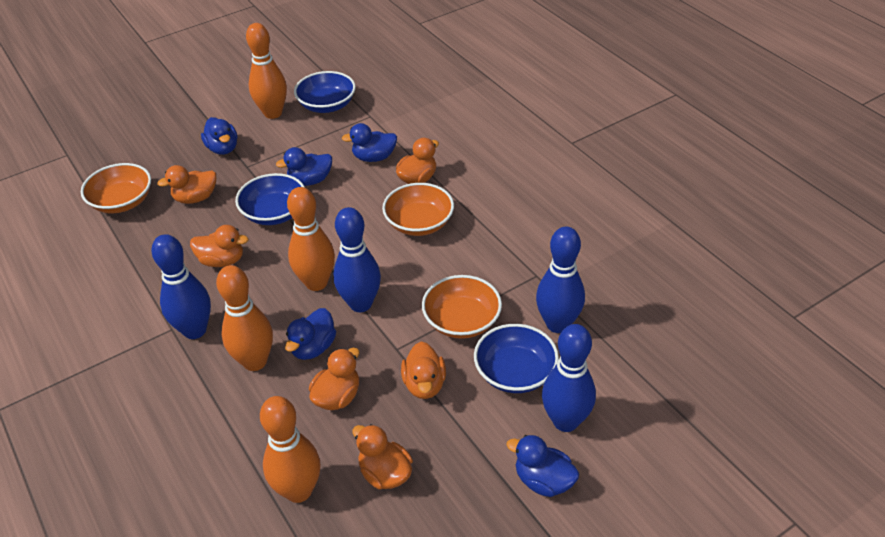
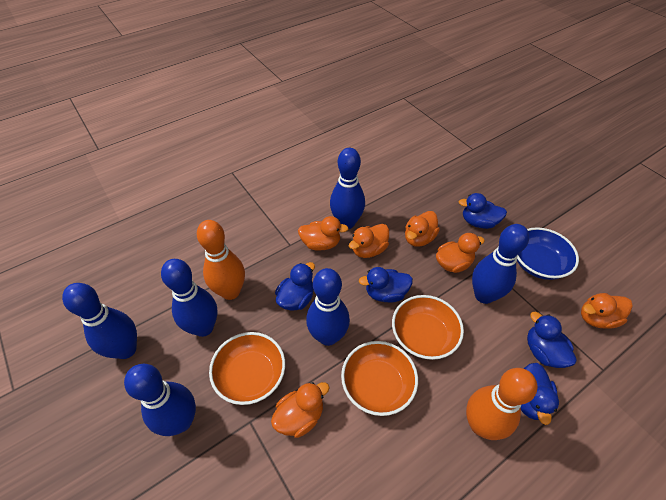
blue bowl: [235,173,305,225] [294,71,356,113] [474,324,559,393] = 3 -> [517,227,579,280] = 1
blue bowling pin: [151,234,211,339] [333,207,381,312] [536,227,585,333] [542,324,596,432] = 4 -> [62,283,137,359] [124,364,196,436] [161,259,217,337] [306,268,350,346] [330,148,365,229] [472,224,529,304] = 6
orange bowling pin: [216,265,273,371] [246,23,287,119] [260,396,320,503] [287,187,335,291] = 4 -> [197,220,245,300] [466,368,537,440] = 2

